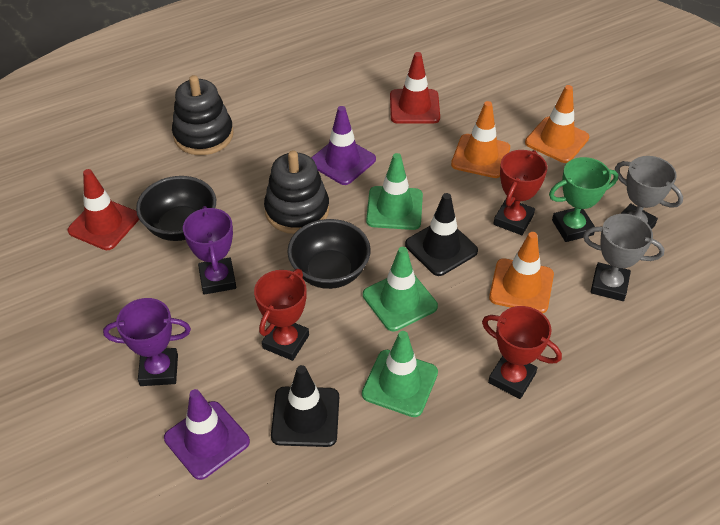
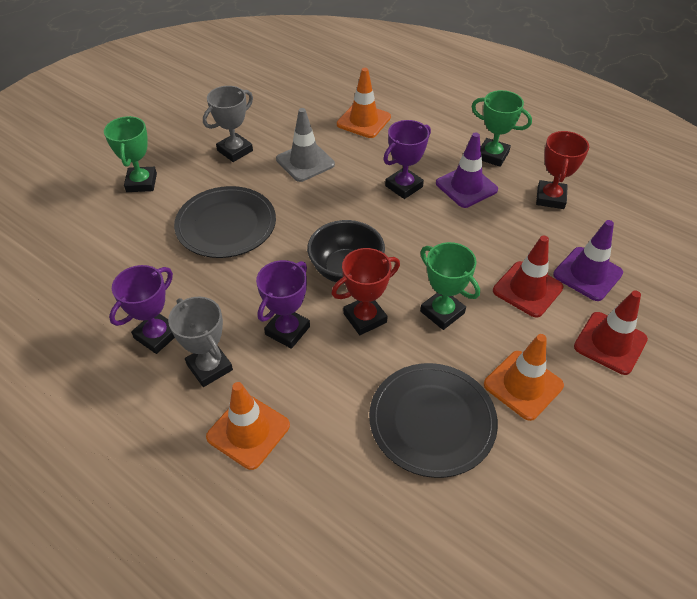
black bowl: [136,176,216,241] [287,219,371,289] = 2 -> [307,220,385,284] = 1
black plate: none = 0 -> [174,186,276,258] [369,363,498,478] = 2
black stacking toy: [172,75,234,155] [264,151,329,234] = 2 -> none = 0
black traffic cone: [271,365,339,447] [405,193,478,276] = 2 -> none = 0
green traffic cone: [362,331,438,417] [363,247,438,331] [366,153,423,230] = 3 -> none = 0
green trophy: [549,157,618,242] = 1 -> [104,116,157,192] [420,242,480,330] [471,90,532,167] = 3
grey traffic cone: none = 0 -> [276,108,335,182] = 1
purple trophy: [103,298,191,386] [183,206,236,295] = 2 -> [109,265,175,354] [256,260,310,349] [383,120,431,199] = 3
red trophy: [254,269,309,361] [482,306,562,399] [494,150,547,235] = 3 -> [331,248,400,335] [536,131,589,209] = 2

